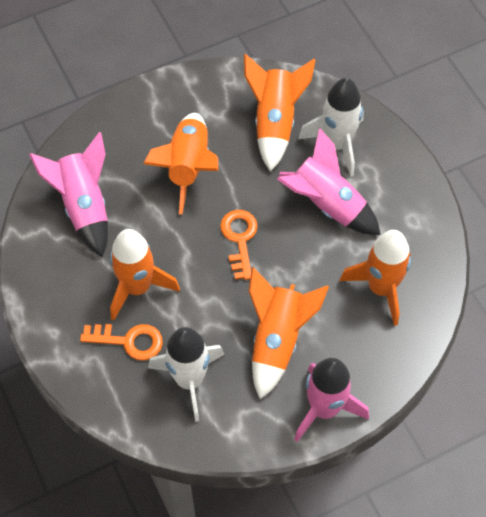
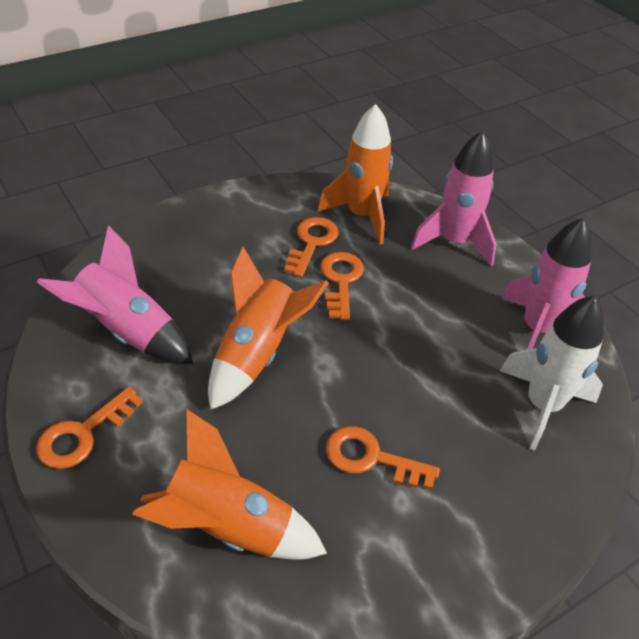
orange key: [80,324,163,361] [220,210,258,280] = 2 -> [36,387,143,469] [284,217,339,277] [320,252,364,320] [326,426,440,490] = 4
orange rocket: [110,229,180,321] [143,113,218,214] [244,54,315,172] [249,267,329,399] [340,230,411,326] = 5 -> [132,409,327,560] [208,247,329,410] [318,104,393,245] = 3
white rocket: [148,327,224,422] [298,78,364,177] = 2 -> [500,295,604,451] = 1

